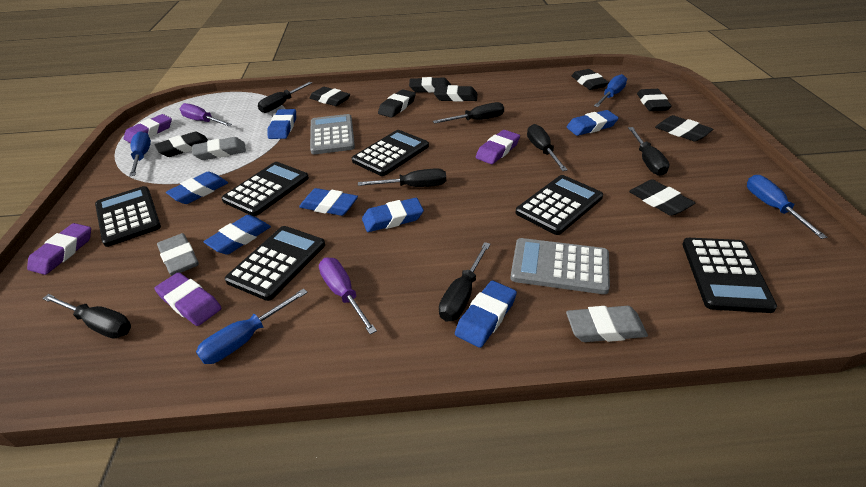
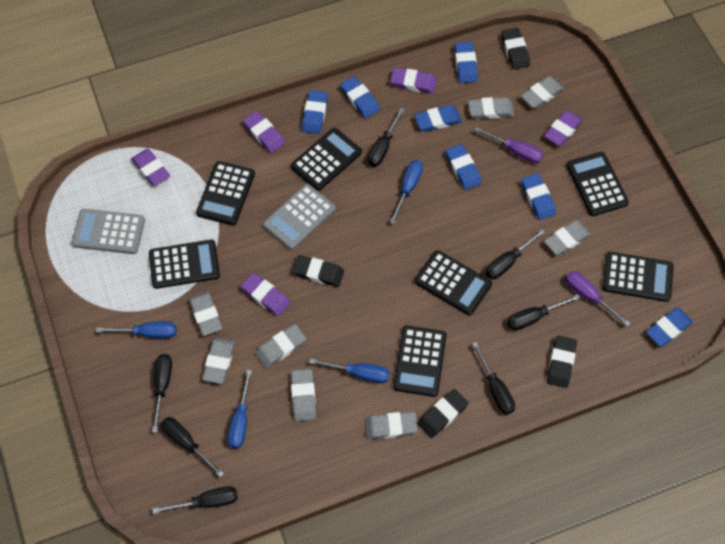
black calculator: [95,186,161,247] [222,162,309,216] [225,226,325,301] [352,130,429,176] [516,175,603,235] [682,238,777,313] = 6 -> [149,240,220,289] [196,161,255,226] [291,128,362,191] [393,326,446,397] [415,250,492,315] [566,152,629,216] [602,252,674,302] = 7
black eraser: [154,132,208,157] [310,87,350,106] [378,89,416,118] [409,77,451,93] [434,85,477,102] [572,69,609,90] [629,179,695,216] [637,89,672,111] [655,115,713,141] = 9 -> [293,255,344,287] [418,389,469,438] [501,28,530,70] [547,335,577,388] = 4
grey eraser: [157,233,199,276] [192,137,246,160] [566,306,648,342] = 3 -> [189,291,222,336] [202,338,235,384] [255,324,306,368] [291,369,316,421] [364,412,418,439] [468,97,514,119] [521,76,564,109] [544,220,591,255] = 8
purple eraser: [27,223,91,275] [124,114,172,143] [154,272,221,326] [476,130,520,164] = 4 -> [131,149,170,186] [241,273,290,316] [243,111,285,153] [390,68,437,94] [544,110,583,146] = 5

